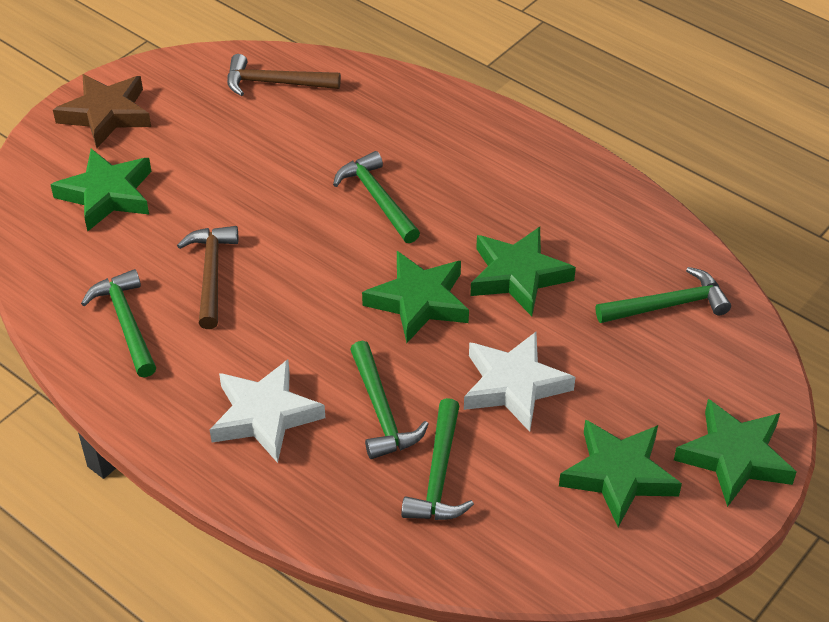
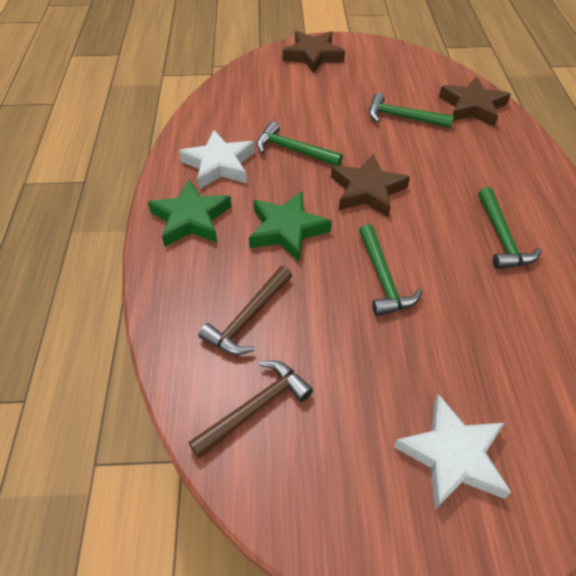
brown star: [53,74,151,148] = 1 -> [282,31,345,74] [331,154,410,218] [439,76,511,127] = 3
green hammer: [81,269,156,377] [333,151,420,243] [350,341,429,459] [401,398,474,520] [596,267,731,323] = 5 -> [257,121,343,166] [359,224,422,316] [369,93,454,128] [478,187,541,269] = 4
green star: [50,149,152,232] [362,251,469,343] [470,227,576,316] [559,419,682,527] [674,399,796,507] = 5 -> [148,179,231,247] [249,191,332,262] = 2

